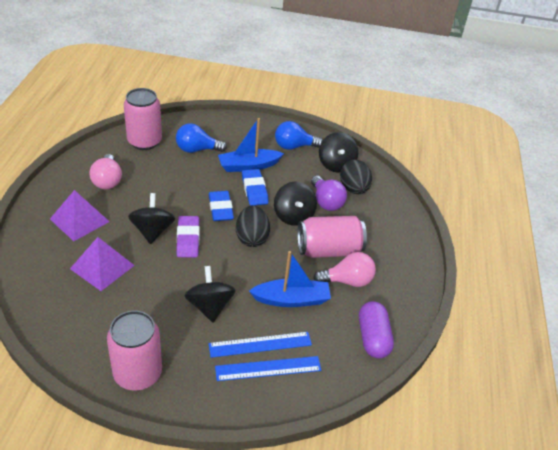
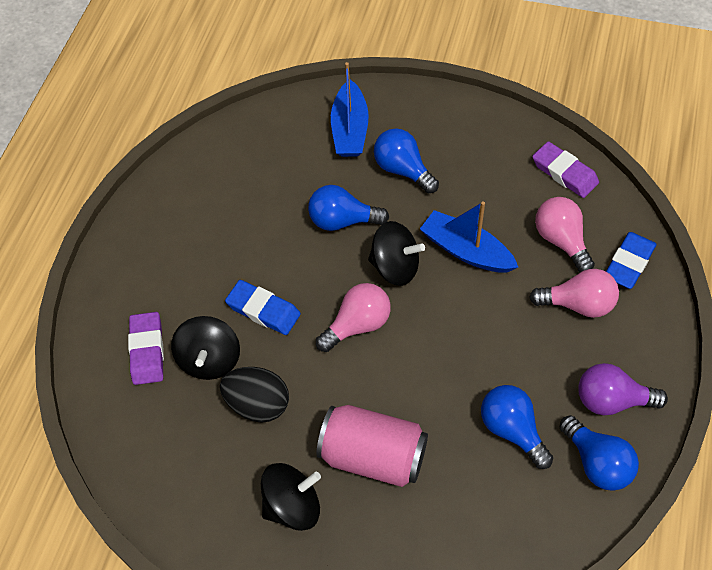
black egg: [236,205,270,247] [340,160,372,194] = 2 -> [220,367,289,423] = 1
black spinning top: [128,193,175,244] [184,266,236,322] [274,182,317,226] [319,132,358,173] = 4 -> [171,316,240,380] [261,463,321,531] [368,221,425,286] = 3
blue light bulb: [176,123,227,153] [275,121,323,150] = 2 -> [308,185,389,231] [374,128,439,193] [481,385,553,469] [560,415,639,491] = 4
blue ruler: [209,332,312,358] [215,356,322,381] = 2 -> none = 0
pink can: [107,310,162,391] [124,88,162,150] [298,216,367,258] = 3 -> [317,405,428,487] = 1
pink light bulb: [89,154,122,189] [313,252,376,287] = 2 -> [316,283,391,352] [529,269,619,318] [535,197,595,272] = 3
purple capsule: [359,301,394,359] = 1 -> none = 0
purple eraser: [177,216,200,257] = 1 -> [128,312,164,385] [532,141,599,198] = 2
purple pyramid: [50,190,110,241] [70,237,135,291] = 2 -> none = 0

